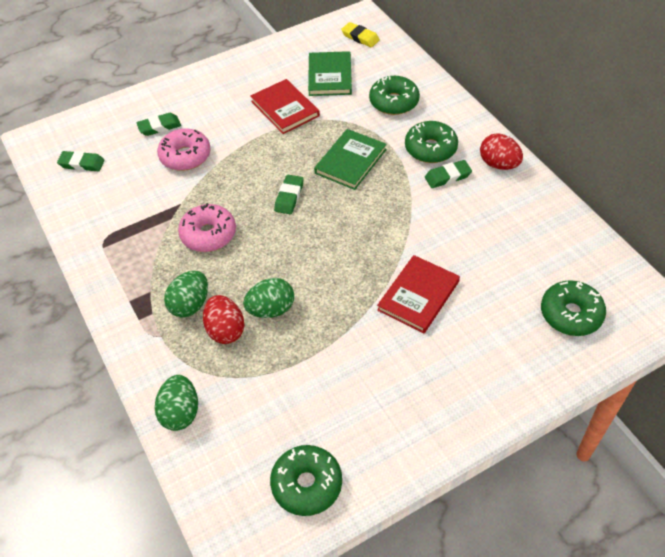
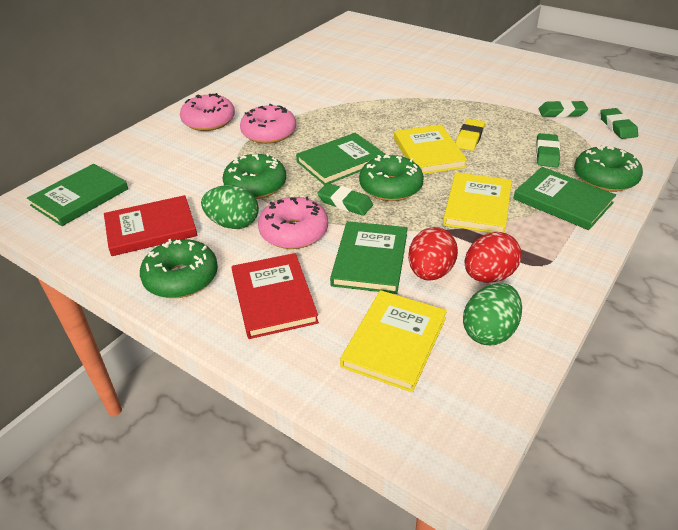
green book: [308,51,352,96] [314,129,387,190] = 2 -> [27,164,128,226] [296,133,385,185] [330,221,407,294] [513,167,616,230] = 4
green egg: [154,375,198,431] [164,271,208,317] [243,278,294,318] = 3 -> [201,185,259,229] [463,283,522,345] = 2
pink donut: [157,128,211,171] [178,203,236,252] = 2 -> [180,93,235,131] [240,104,296,144] [258,197,328,249] = 3
yellow book: none = 0 -> [340,290,447,393] [394,125,467,174] [443,172,512,233] = 3

